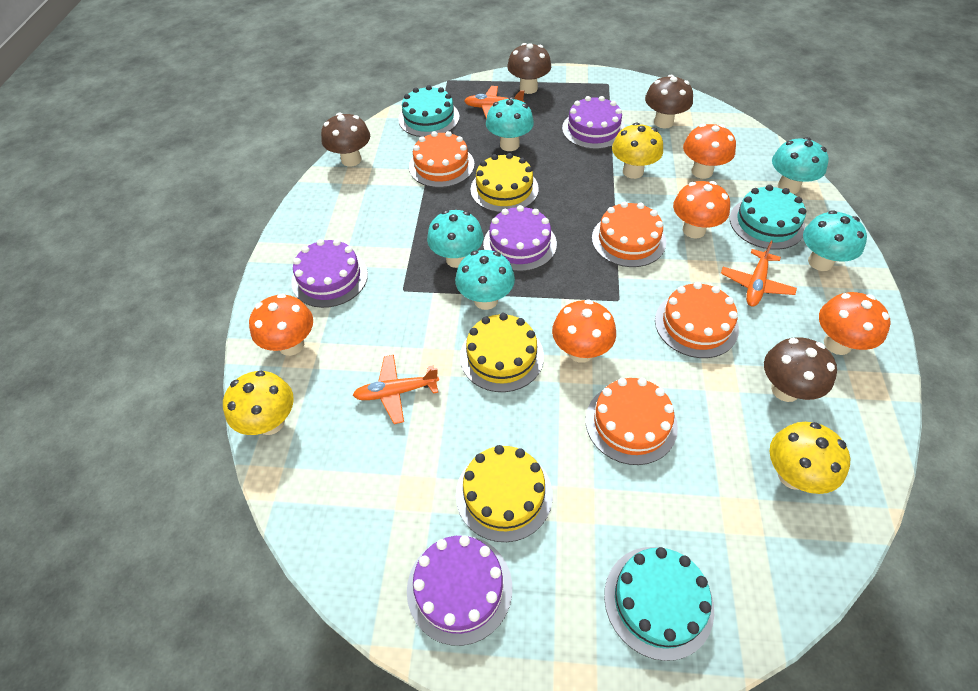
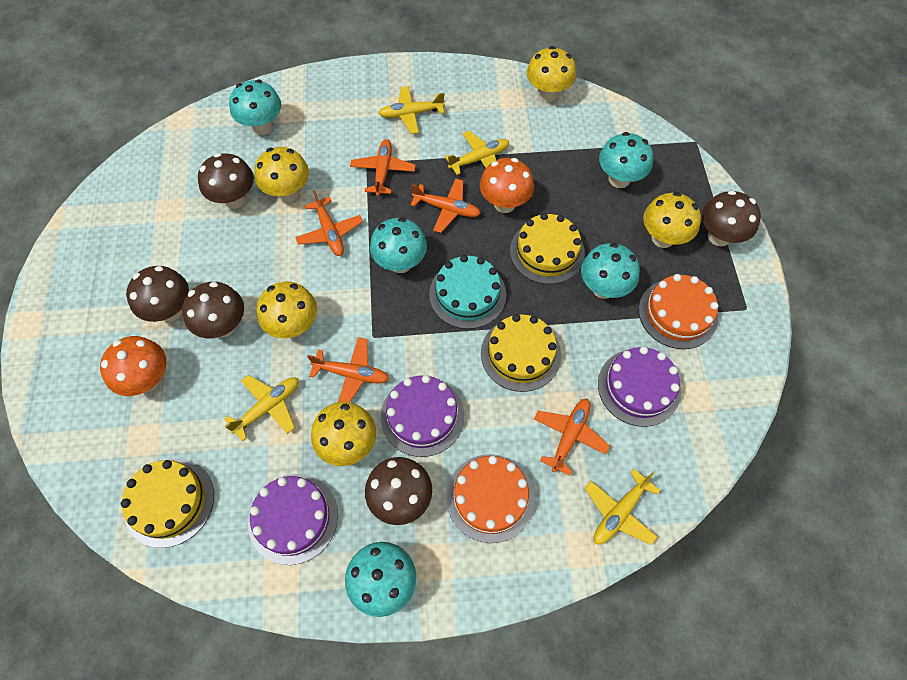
brown mushroom: [321,113,370,167] [507,43,551,94] [645,75,693,129] [764,337,837,402] = 4 -> [126,266,189,322] [182,282,244,338] [198,153,254,209] [365,457,432,525] [702,190,761,246] = 5
orange cake: [409,131,474,188] [586,378,678,465] [592,201,666,267] [655,282,739,358] = 4 -> [446,454,535,543] [639,274,719,349] = 2
orange mushroom: [249,293,313,356] [552,299,616,363] [673,181,730,239] [683,124,736,179] [819,292,891,355] = 5 -> [100,336,166,396] [480,158,534,213] = 2
orange plane: [353,355,439,424] [464,86,524,119] [721,241,797,307] = 3 -> [295,190,363,256] [307,337,389,402] [350,139,416,196] [410,178,481,233] [534,399,610,476] = 5
purple cake: [291,239,368,308] [407,535,512,646] [483,205,557,271] [562,96,625,149] = 4 -> [248,474,338,565] [381,375,464,457] [598,346,681,427] = 3
turquoise cake: [399,85,460,137] [604,547,714,661] [730,185,806,250] = 3 -> [429,255,506,329] = 1
yellow mushroom: [223,371,294,435] [612,123,663,179] [769,422,850,494] = 3 -> [254,147,309,202] [256,281,317,338] [311,402,376,466] [526,46,576,102] [643,192,701,248] = 5
yellow plane: none = 0 -> [224,375,299,441] [379,86,445,134] [445,131,509,175] [585,469,660,545] = 4

